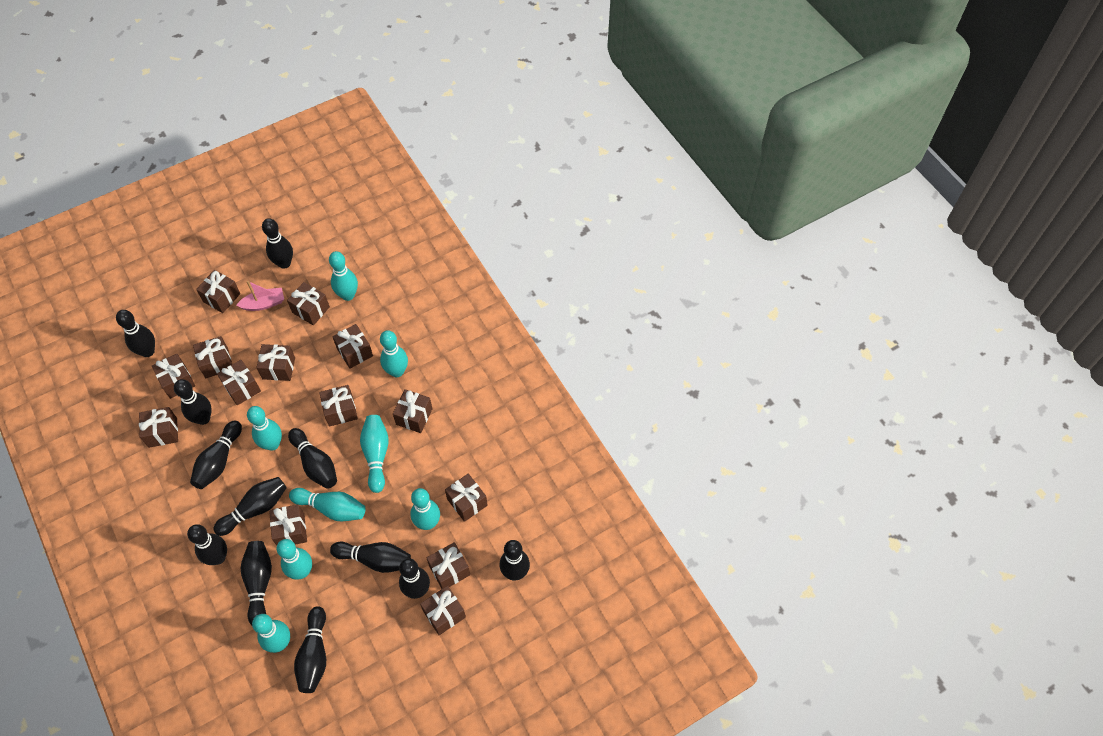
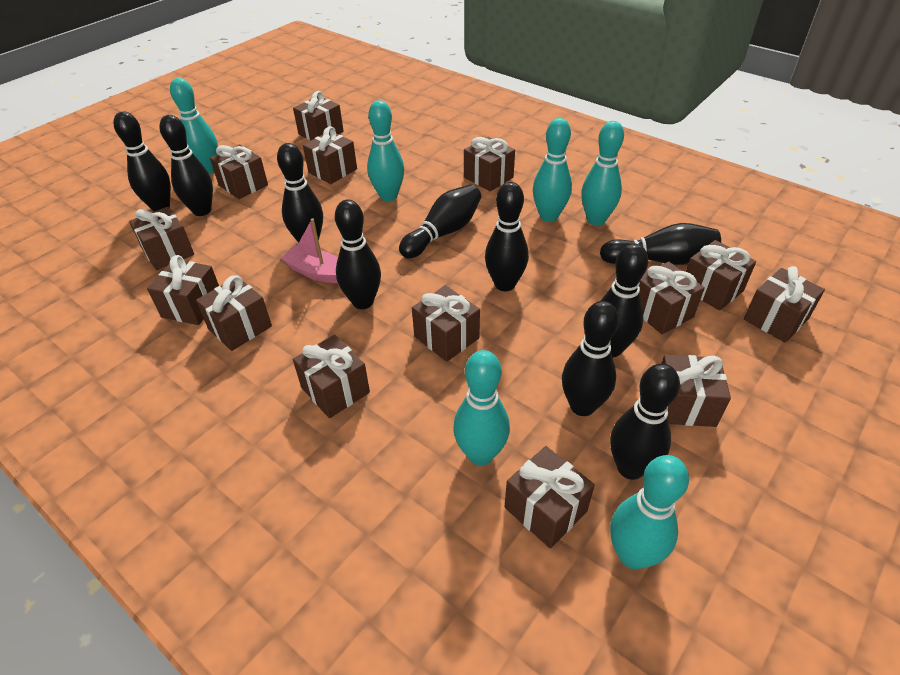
black bowling pin: [116,310,155,357] [174,379,212,425] [187,524,227,565] [190,421,242,489] [213,477,287,536] [241,541,272,625] [262,218,293,269] [288,428,337,489] [294,606,326,693] [330,542,411,573] [399,558,430,599] [500,540,530,580] = 12 -> [113,112,171,211] [160,115,213,216] [277,143,323,243] [335,199,381,309] [399,185,481,258] [485,182,529,291] [562,301,619,416] [600,223,721,265] [601,244,648,357] [610,363,680,480] = 10
turquoise bowling pin: [247,406,282,451] [252,614,290,653] [276,539,312,580] [289,488,366,521] [329,251,358,301] [360,415,389,493] [380,330,408,377] [410,488,440,530] = 8 -> [170,78,218,174] [367,100,404,201] [453,350,510,466] [533,118,572,222] [581,121,624,226] [610,455,689,569] = 6

